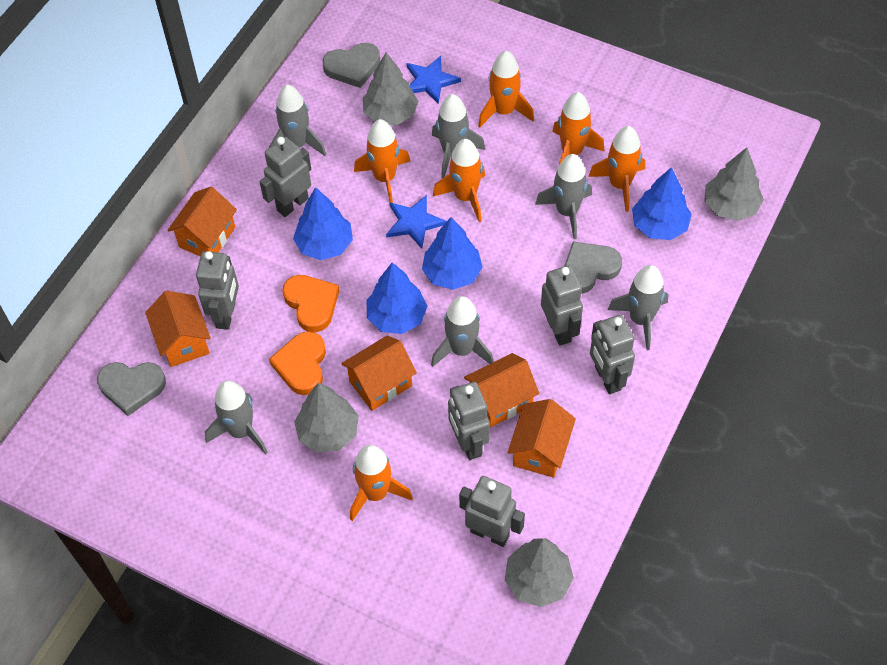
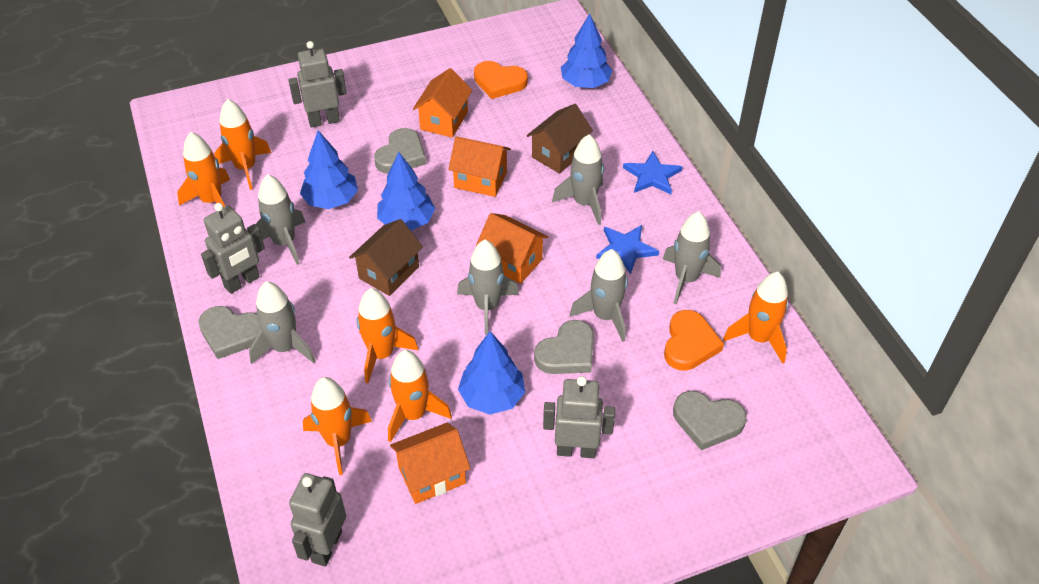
brown house: none = 0 -> [349,219,423,296] [527,104,593,173] = 2
grey heart: [97,362,166,416] [322,43,380,88] [564,241,622,294] = 3 -> [198,306,261,359] [374,128,426,174] [534,320,594,374] [673,391,747,450] = 4
grey robot: [196,251,239,330] [260,137,311,217] [448,382,490,460] [459,476,525,547] [541,265,583,346] [590,315,635,394] = 6 -> [201,203,265,294] [288,41,347,128] [289,473,346,567] [543,376,615,458] = 4
grey tree: [294,382,359,453] [363,53,419,125] [505,538,574,607] [704,147,764,221] = 4 -> none = 0
orange house: [145,291,211,367] [168,187,237,256] [341,336,417,411] [464,353,539,427] [507,399,576,478] = 5 -> [390,423,470,504] [413,68,472,138] [448,136,511,197] [476,213,548,284] = 4

